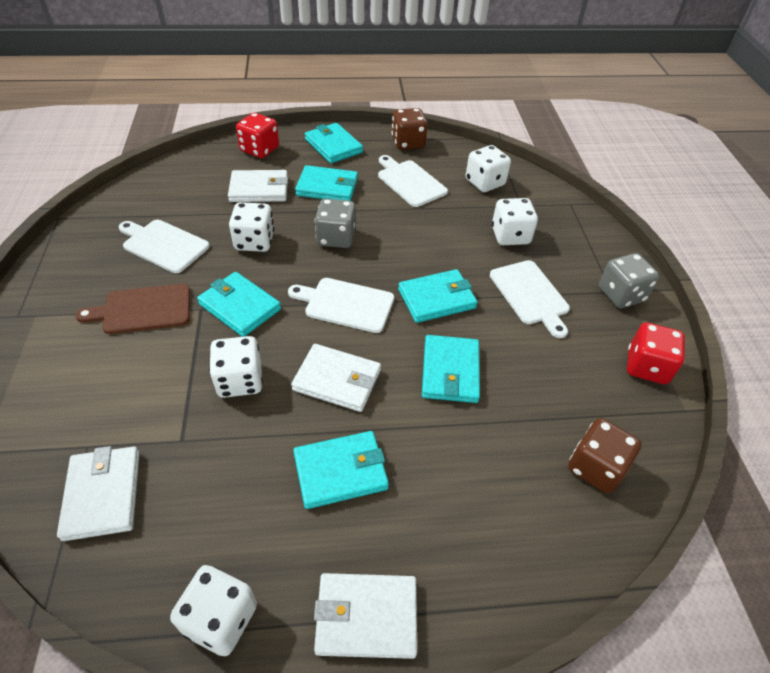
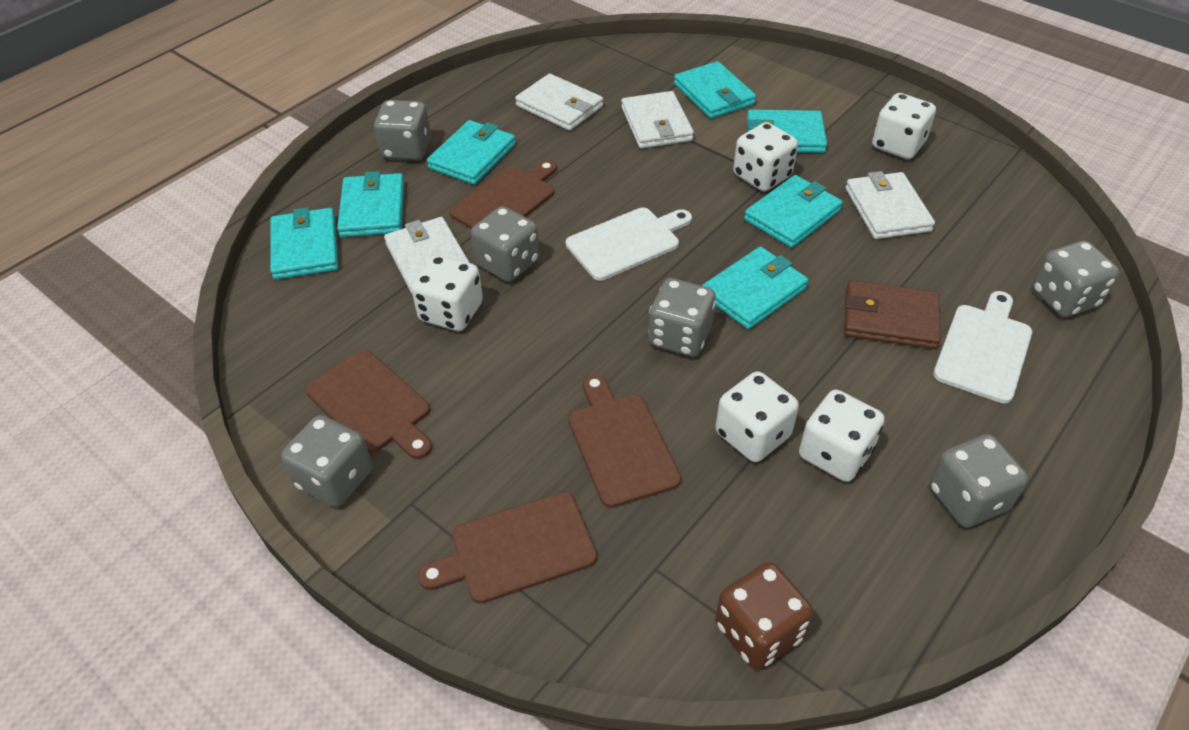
brown cutting board: [75,283,190,334] = 1 -> [306,350,432,459] [418,492,597,604] [449,160,557,229] [568,374,681,508] = 4
brown dice: [392,108,428,150] [568,418,642,494] = 2 -> [715,562,813,670] = 1
brown wallet: none = 0 -> [844,280,941,349] = 1
grey dice: [315,199,356,248] [599,253,660,308] = 2 -> [281,415,372,507] [374,100,431,161] [471,206,539,282] [648,278,716,357] [929,434,1028,528] [1032,241,1119,318] = 6
red dice: [236,113,279,158] [627,322,685,384] = 2 -> none = 0
turquoise wallet: [197,272,281,337] [293,431,389,509] [295,165,358,201] [305,123,363,163] [398,269,478,323] [422,335,480,403] = 6 -> [270,207,338,280] [337,171,404,237] [427,120,516,185] [674,61,756,119] [702,247,809,329] [744,175,843,248] [747,109,827,153] = 7
white cutting board: [119,220,210,273] [288,278,394,333] [378,155,448,207] [490,260,570,338] = 4 -> [566,207,692,281] [933,291,1032,403] = 2

